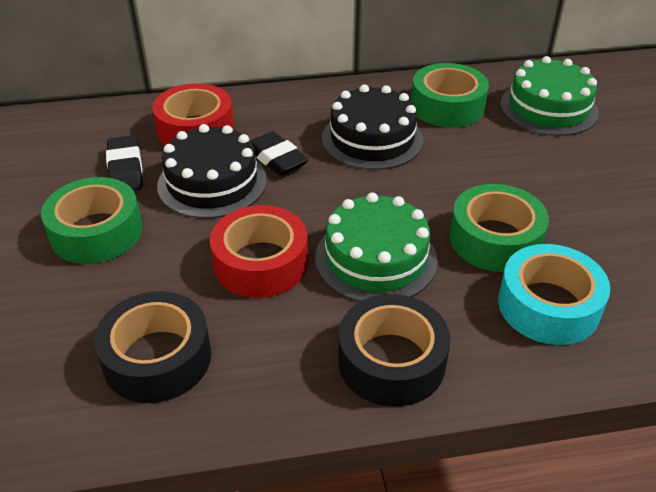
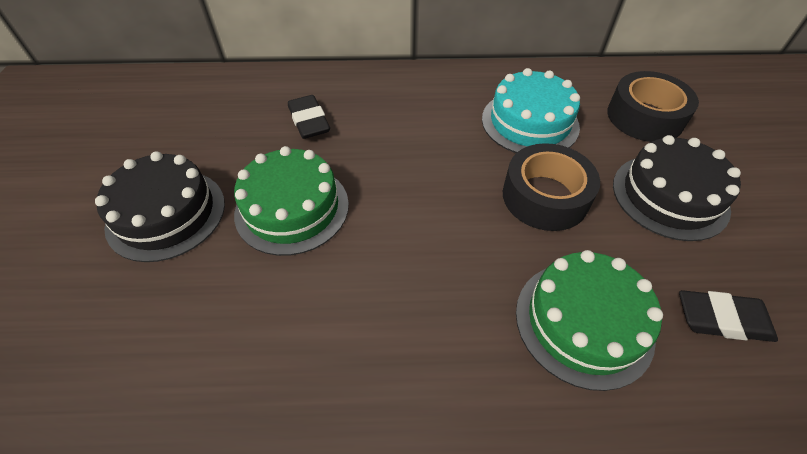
green tape: [41,177,143,264] [411,63,489,128] [450,184,549,272] = 3 -> none = 0
red tape: [152,83,234,145] [210,205,308,298] = 2 -> none = 0
turquoise cake: none = 0 -> [482,68,580,153] = 1
turquoise tape: [498,244,610,345] = 1 -> none = 0

